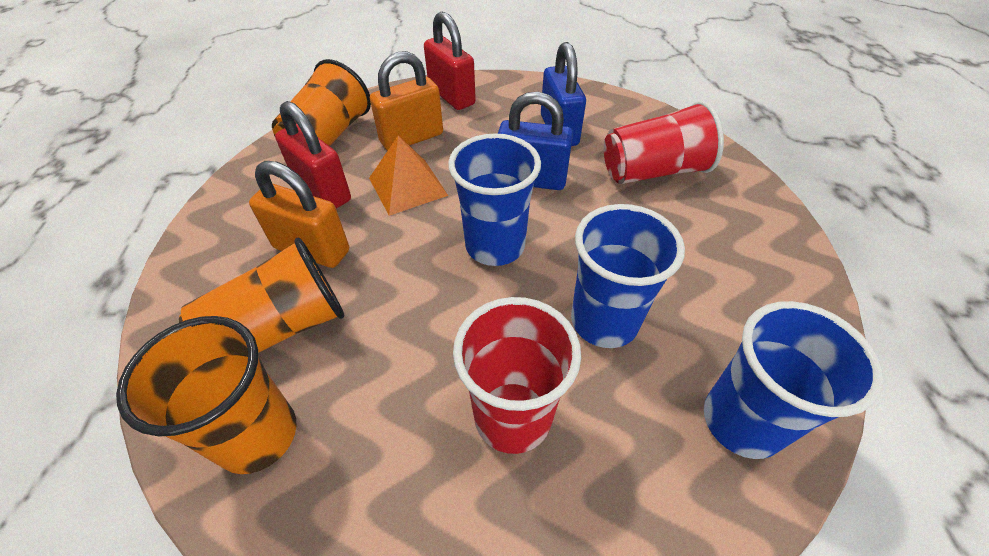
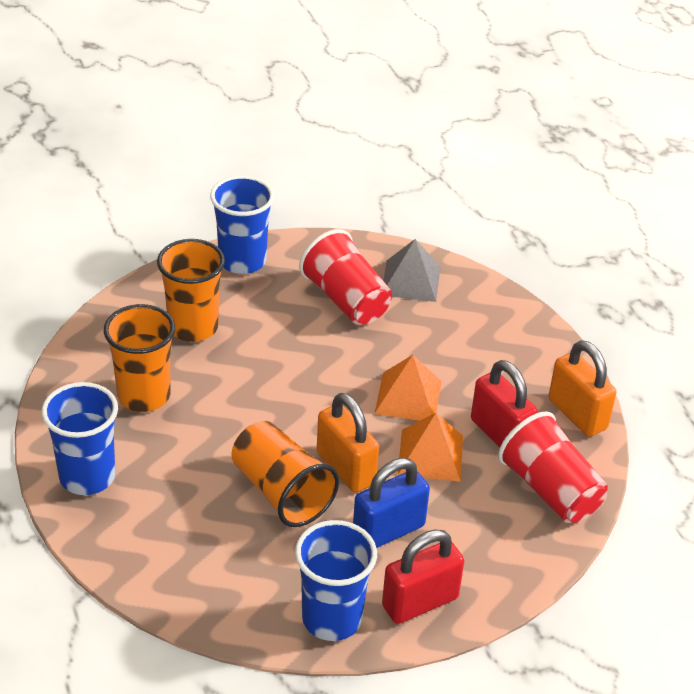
blue padlock: [498,92,573,190] [541,42,586,146] = 2 -> [353,458,430,548] = 1
grey pyramid: none = 0 -> [383,239,441,302] = 1
orange pyramid: [369,136,448,216] = 1 -> [374,355,442,421] [398,413,463,482] = 2

